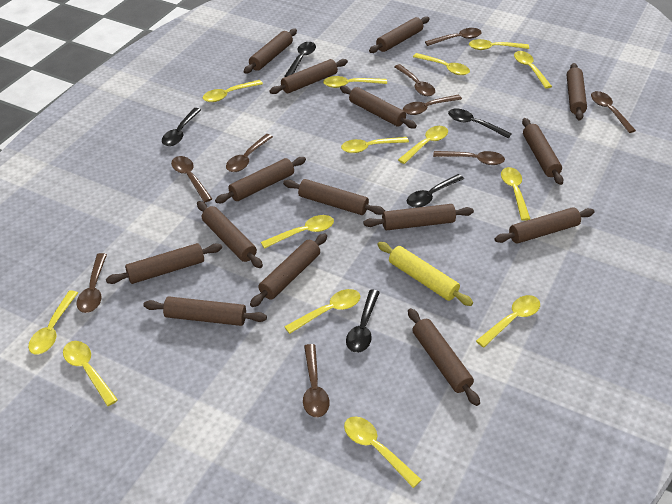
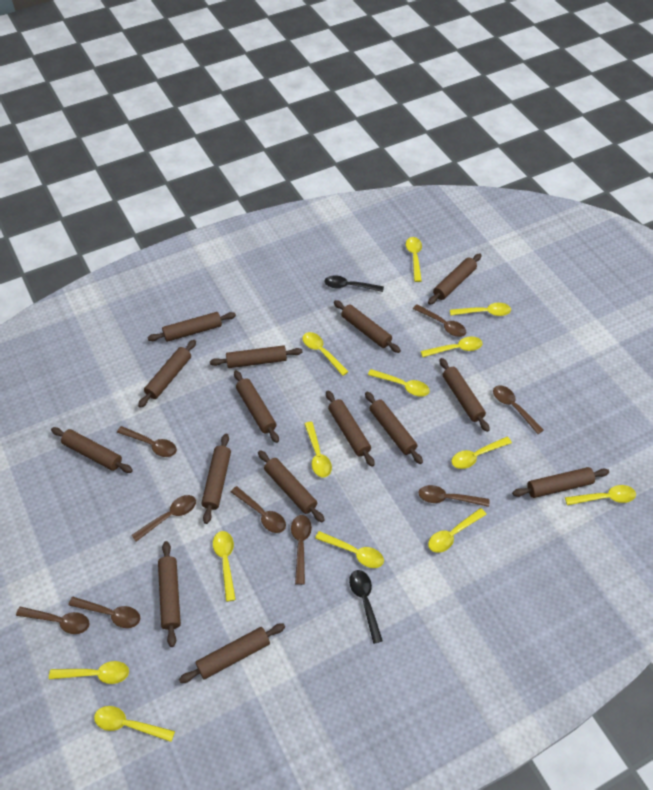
black spoon: [162,108,201,146] [285,42,316,77] [346,290,380,353] [407,174,464,208] [448,109,512,138] = 5 -> [324,275,384,292] [349,570,383,644] = 2
yellow rolling pin: [377,242,473,306] = 1 -> none = 0
yellow spoon: [28,290,78,354] [63,341,118,406] [203,80,263,102] [261,215,334,249] [284,289,360,334] [323,76,387,88] [341,137,409,153] [344,416,421,488] [398,126,448,164] [413,53,470,75] [469,39,529,50] [476,295,540,348] [501,167,530,221] [514,51,552,89] = 14 -> [49,661,129,684] [94,706,175,742] [213,531,236,602] [302,332,349,376] [304,422,332,477] [315,531,384,568] [368,369,430,397] [406,237,422,282] [421,337,482,357] [428,508,487,553] [450,303,511,316] [452,437,512,469] [565,485,636,505] = 13

